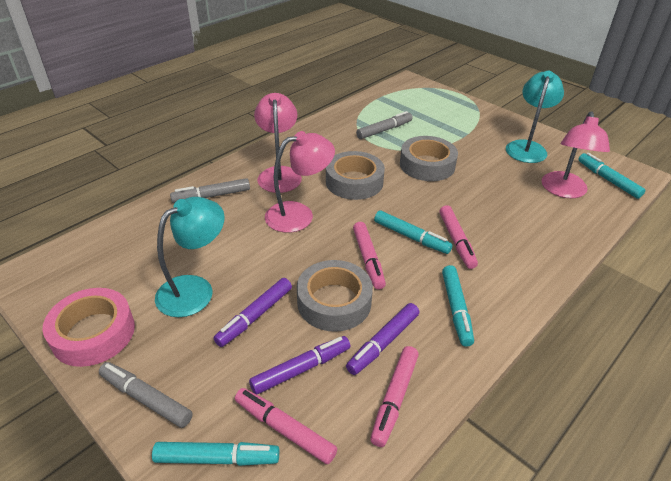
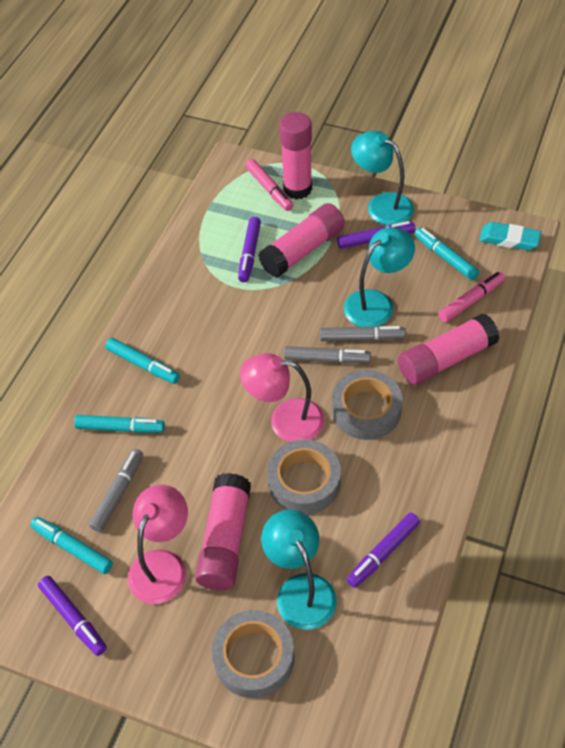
pink glue stick: none = 0 -> [195,473,251,590] [258,203,345,278] [279,112,312,200] [398,313,499,385] = 4
pink lamp: [254,93,302,193] [265,131,335,233] [542,111,610,198] = 3 -> [128,485,188,604] [240,353,324,442] = 2
pink marker: [235,388,337,464] [353,222,386,289] [370,346,419,447] [439,205,478,269] = 4 -> [245,159,293,211] [438,271,505,323] = 2
pink tape: [43,288,135,367] = 1 -> none = 0
purple marker: [213,278,292,347] [249,336,350,395] [346,303,419,375] = 3 -> [38,576,107,656] [238,217,261,282] [337,221,415,249] [347,512,420,588] = 4
turquoise eraser: none = 0 -> [479,222,541,250] = 1
turquoise lamp: [155,197,225,317] [506,71,564,163] = 2 -> [261,509,337,630] [344,227,415,327] [351,131,414,225] = 3

